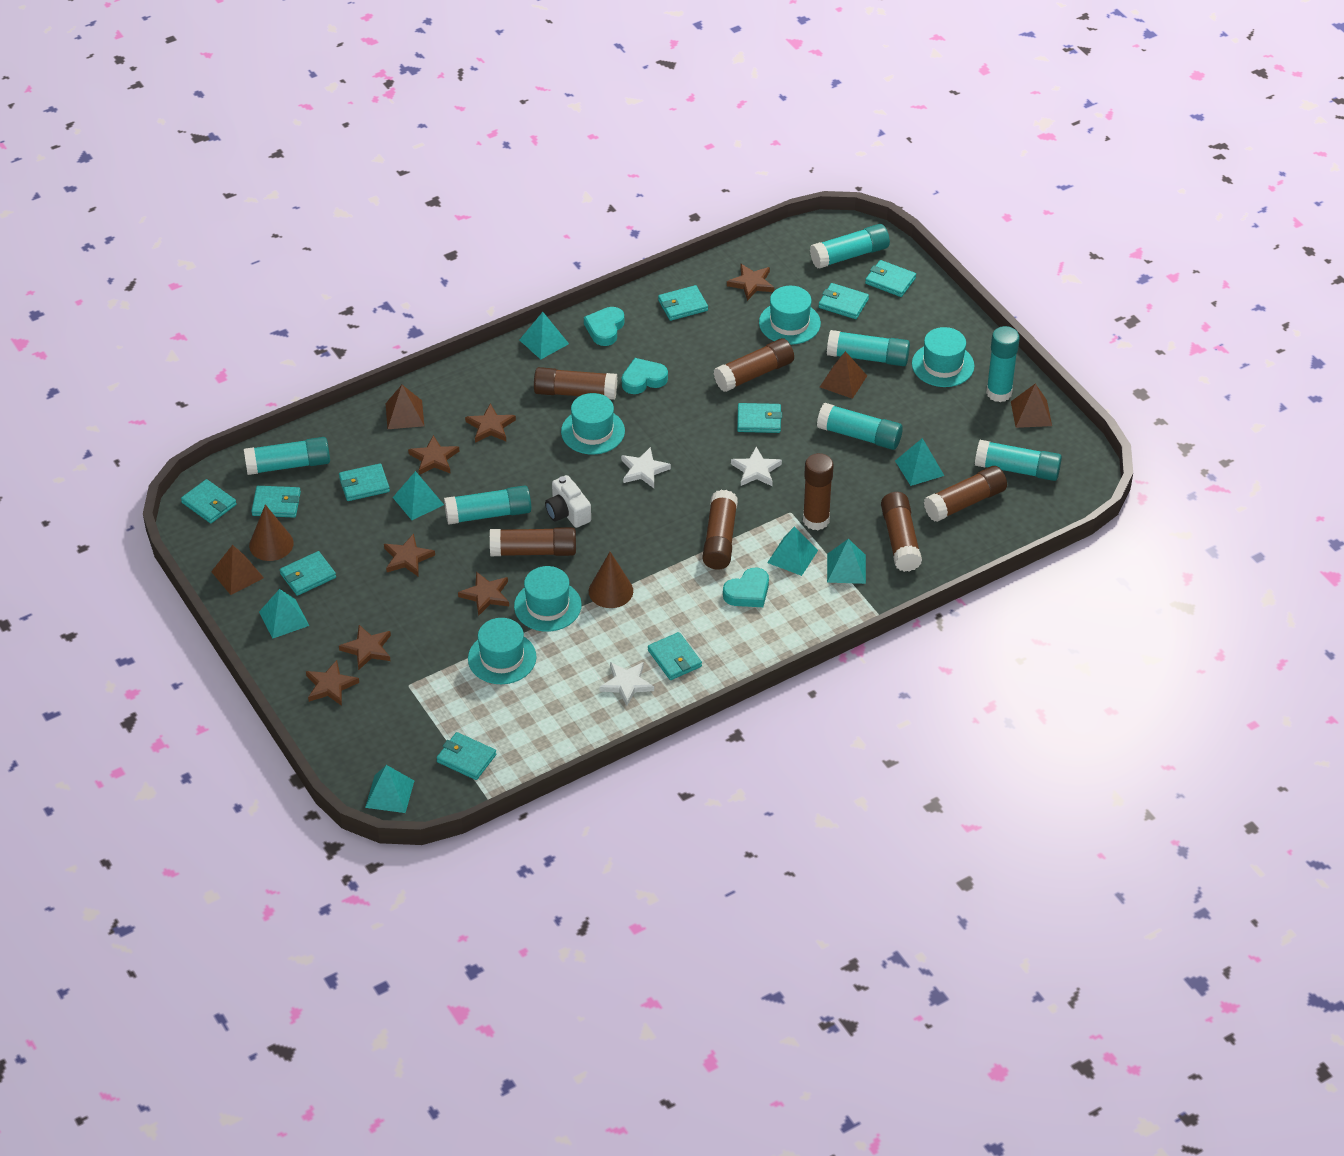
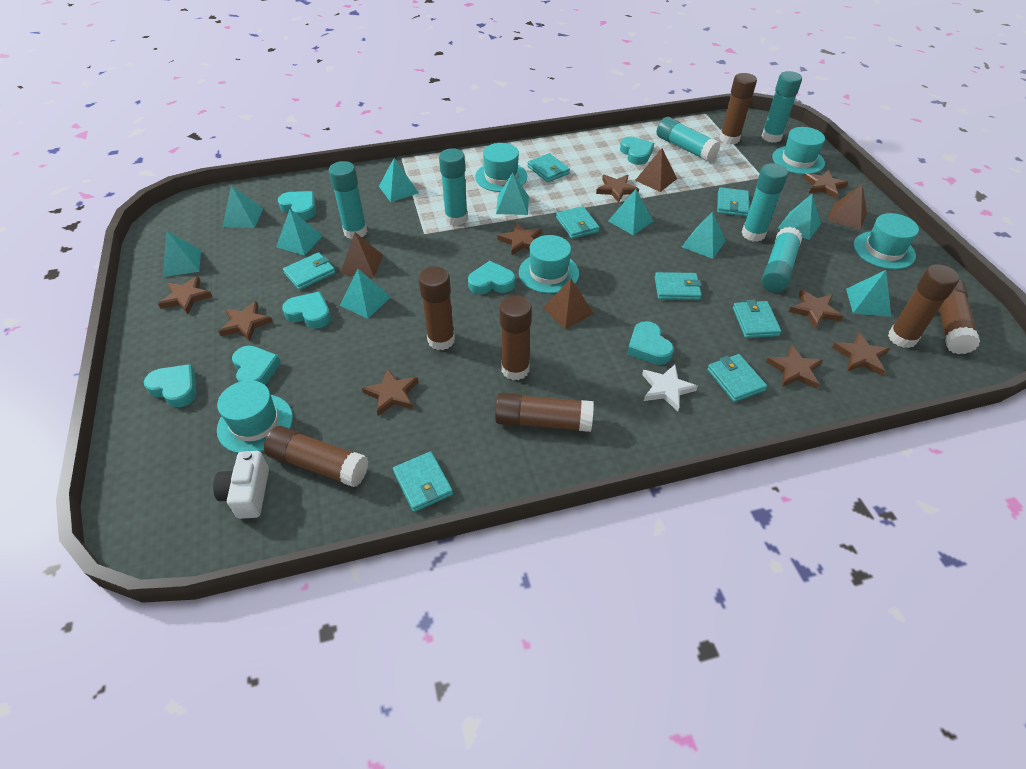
brown cone: [249,504,294,561] [589,552,633,608] = 2 -> none = 0
brown star: [306,660,359,706] [339,625,391,670] [384,534,435,576] [408,435,459,475] [458,571,509,616] [465,404,516,443] [727,264,774,301] = 7 -> [158,276,212,314] [218,301,273,341] [362,368,418,416] [497,222,542,255] [596,175,639,203] [766,344,823,389] [789,289,844,329] [803,170,849,199] [832,332,890,376] = 9
turquoise glue stick: [244,437,330,475] [444,485,532,525] [810,224,890,269] [817,403,903,450] [827,330,910,366] [975,440,1062,481] [986,326,1020,402] = 7 -> [329,161,367,239] [439,148,468,226] [657,117,720,162] [741,163,788,242] [761,71,802,143] [761,227,802,293] = 6
turquoise heart: [584,307,624,346] [622,358,668,394] [723,568,769,607] = 3 -> [144,364,197,407] [232,346,281,385] [278,191,316,220] [282,291,331,329] [468,261,515,294] [620,136,654,165] [627,321,674,365] = 7
turquoise pyramid: [259,589,309,638] [365,765,414,813] [393,471,444,520] [520,312,569,360] [767,527,818,576] [827,539,866,584] [895,438,944,486] = 7 -> [163,231,201,277] [222,185,263,228] [276,209,323,255] [339,269,391,319] [379,158,419,202] [496,173,529,215] [608,189,653,235] [682,211,726,259] [778,194,821,240] [846,270,891,317] = 10
turquoise wallet: [181,479,237,523] [251,486,301,518] [280,551,336,596] [339,463,390,501] [437,732,496,780] [648,632,702,680] [658,285,708,321] [737,403,782,433] [819,283,869,319] [865,260,916,297] = 10 -> [283,252,336,290] [393,451,453,512] [527,153,570,182] [556,206,600,239] [655,272,702,300] [707,354,767,402] [717,187,749,217] [733,300,781,338] = 8
white star: [600,662,654,706] [621,447,671,488] [731,447,782,486] = 3 -> [642,364,698,411] = 1

